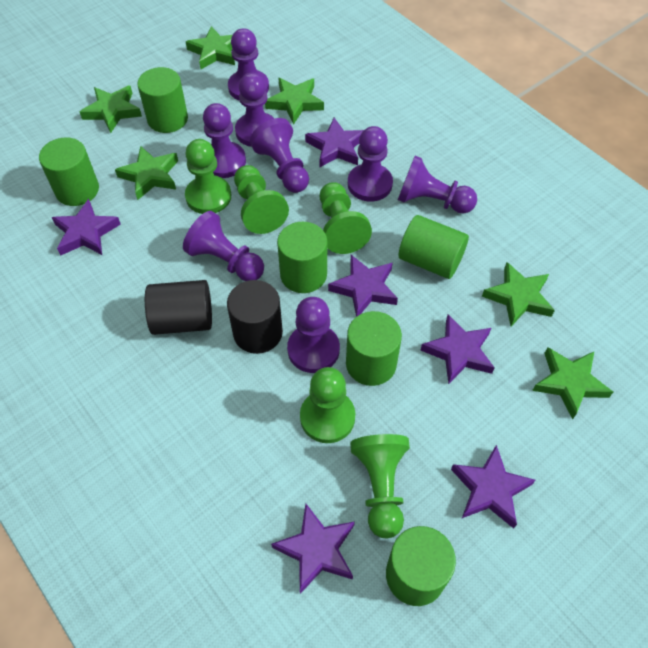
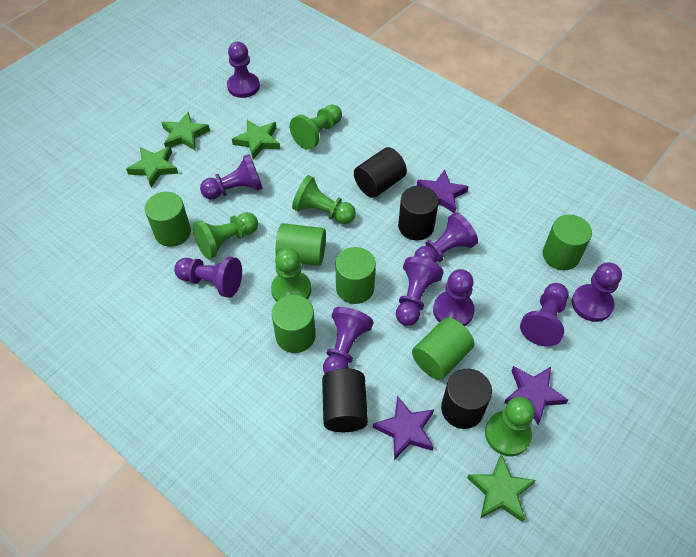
black cylinder: [145,280,212,335] [227,280,283,354] = 2 -> [322,368,368,432] [354,147,407,198] [398,186,439,241] [441,369,492,429] = 4
green star: [80,85,142,133] [115,146,178,200] [186,26,235,69] [265,78,324,125] [482,262,555,326] [532,347,613,419] = 6 -> [126,146,178,187] [161,111,210,151] [232,120,280,159] [467,454,536,522] = 4
purple pawn: [183,211,264,281] [203,103,246,178] [228,28,269,101] [235,73,274,147] [250,118,309,193] [287,297,340,373] [348,126,393,202] [398,156,477,213] = 8 -> [174,257,242,298] [200,154,263,200] [227,42,260,98] [323,307,374,374] [396,256,444,326] [414,212,478,263] [433,269,475,326] [520,283,569,347] [572,262,622,322] = 9
purple star: [52,199,121,255] [271,504,355,594] [305,118,364,167] [328,255,398,317] [421,315,495,384] [451,445,535,529] = 6 -> [373,396,434,460] [417,169,469,213] [504,366,568,425] = 3

